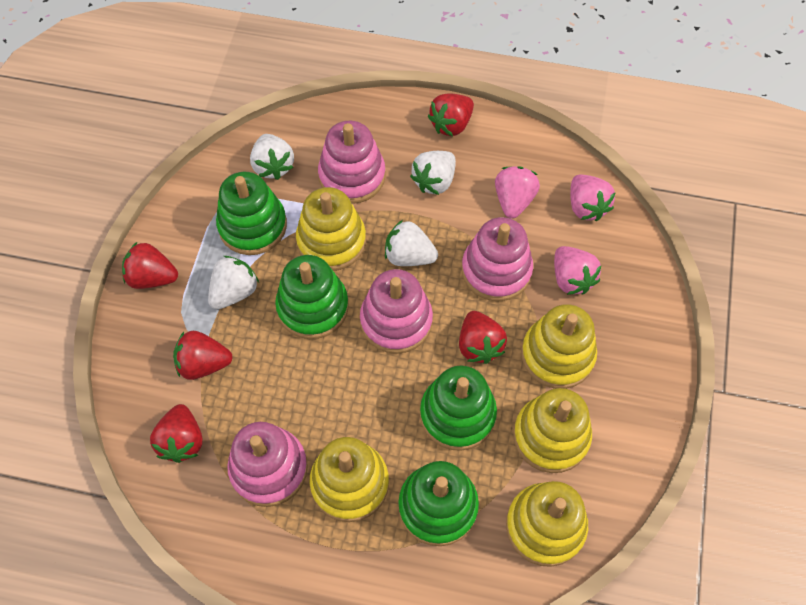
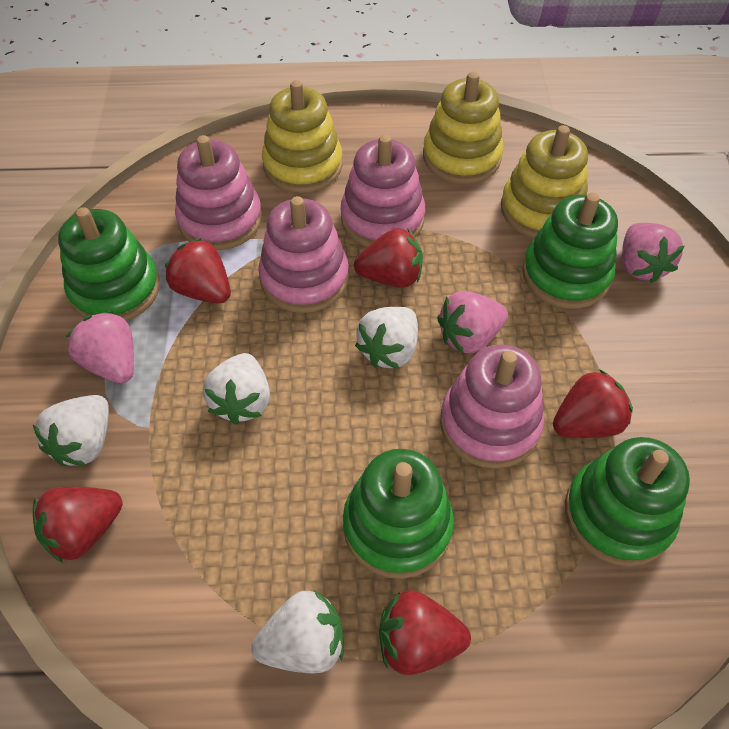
yellow stacking toy: [296,187,366,271] [309,437,389,522] [506,481,588,567] [513,388,592,473] [521,304,597,389] = 5 -> [262,80,343,193] [423,72,504,184] [501,125,588,238] = 3

